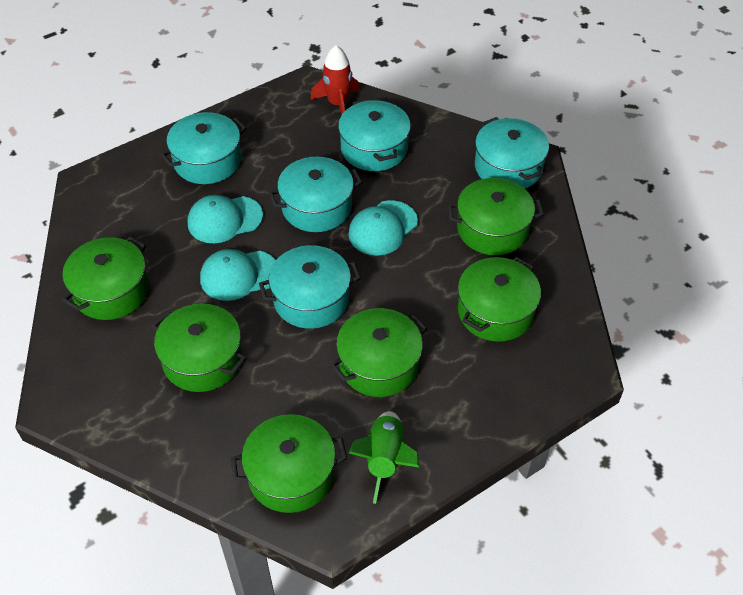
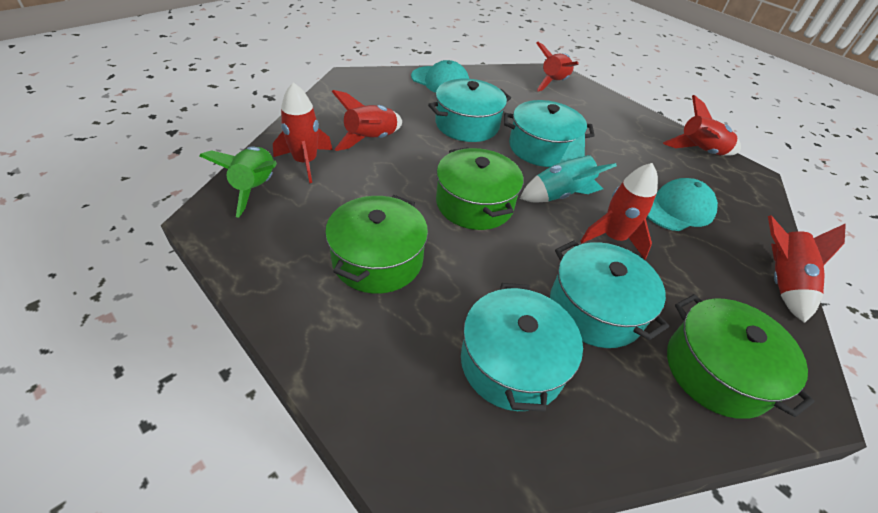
green pot: [62,236,149,320] [152,304,246,392] [231,414,347,513] [330,308,427,397] [448,178,544,255] [458,257,541,342] = 6 -> [325,195,428,294] [436,147,523,230] [667,294,814,419] = 3
red rocket: [310,45,359,115] = 1 -> [273,82,333,183] [331,90,402,151] [536,42,579,92] [580,163,658,259] [663,95,741,156] [768,215,846,323] = 6
turquoise cap: [188,195,263,243] [200,249,276,301] [348,200,418,256] = 3 -> [411,60,469,93] [647,178,718,231] = 2
turquoise pot: [161,112,247,184] [259,245,361,329] [269,157,362,232] [338,98,411,171] [475,117,549,188] = 5 -> [428,79,511,142] [461,283,583,412] [504,100,595,167] [550,241,669,348] = 4
turquoise rocket: none = 0 -> [520,134,617,202] = 1

